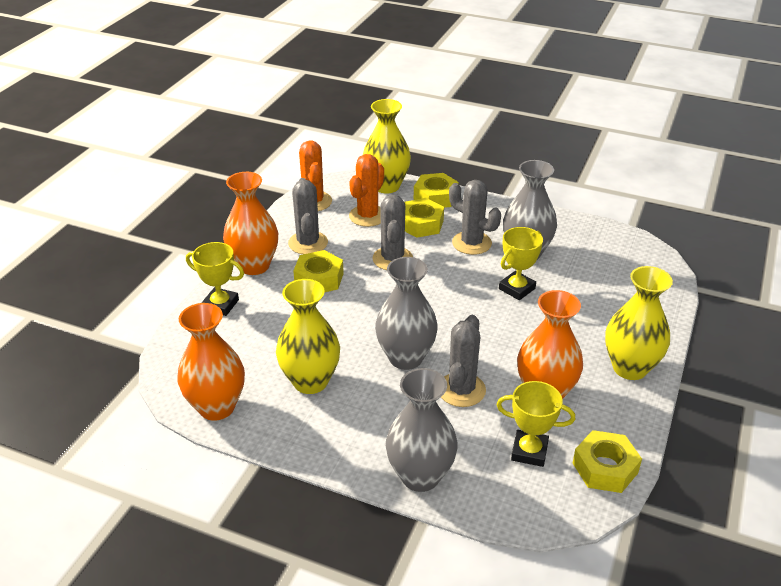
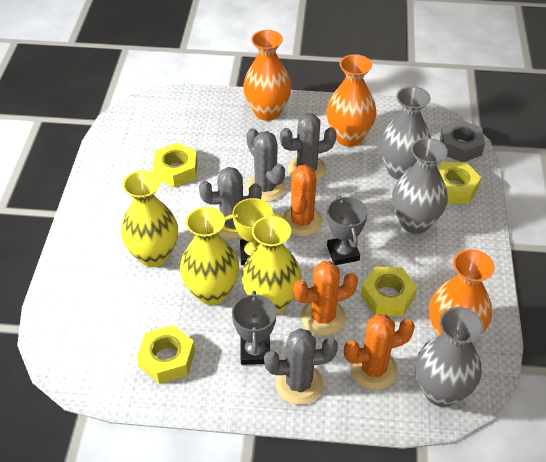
grey nut: none = 0 -> [440,120,485,162] = 1
grey trophy: none = 0 -> [232,291,277,365] [327,195,368,265] = 2
orange cactus: [299,140,332,211] [349,154,384,227] = 2 -> [283,165,323,236] [293,261,358,336] [344,314,415,390] = 3
yellow trophy: [186,242,244,316] [496,381,575,467] [499,227,543,300] = 3 -> [223,198,285,265] = 1

